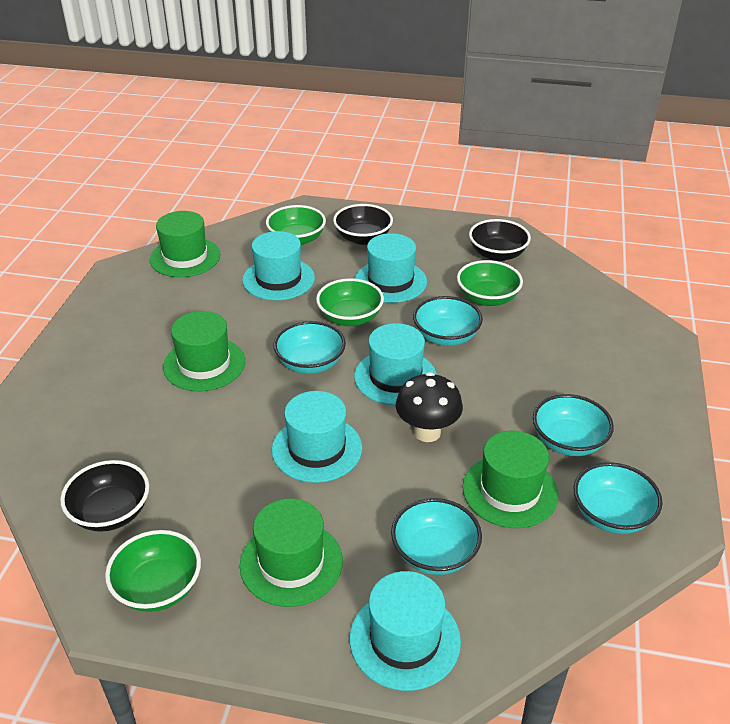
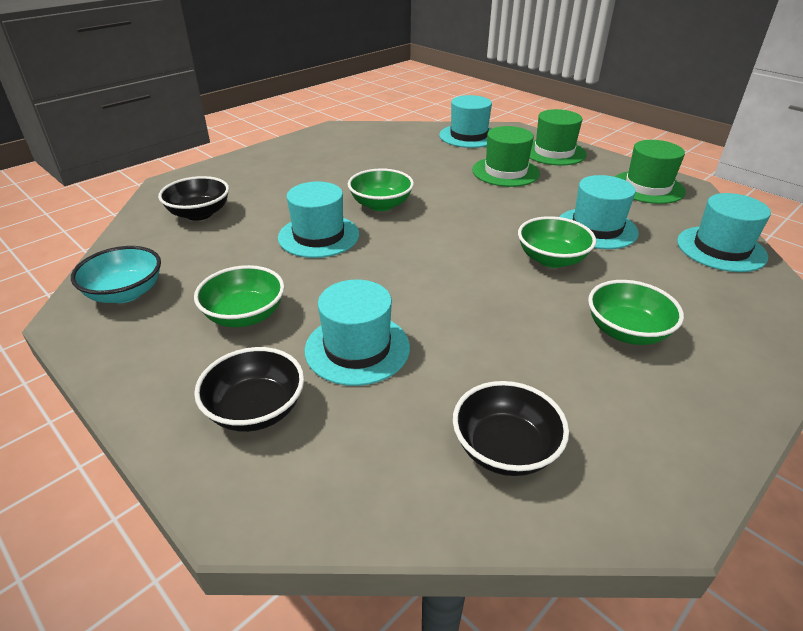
black mushroom: [396,372,463,442] = 1 -> none = 0
green hat: [150,211,221,277] [163,311,245,392] [240,499,343,607] [462,431,558,528] = 4 -> [472,126,540,187] [530,109,587,166] [615,140,686,204] = 3
turquoise bowl: [273,321,346,374] [391,498,482,575] [413,296,483,346] [533,394,614,456] [574,462,663,534] = 5 -> [71,246,161,303] = 1

